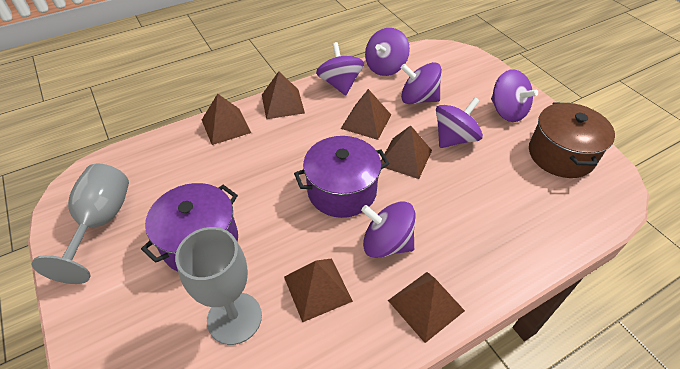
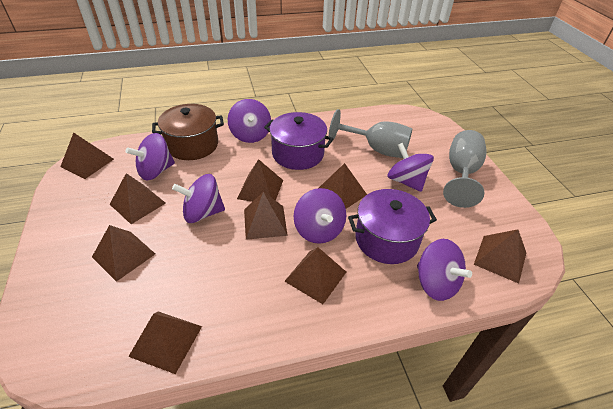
brown pyramid: [202,94,251,145] [262,72,305,119] [284,258,353,323] [341,89,391,140] [381,125,432,179] [388,272,465,343] = 6 -> [60,132,114,179] [92,225,155,282] [110,173,166,224] [128,311,202,374] [237,159,283,202] [244,192,288,240] [284,247,346,304] [319,163,367,209] [474,229,526,283] = 9

